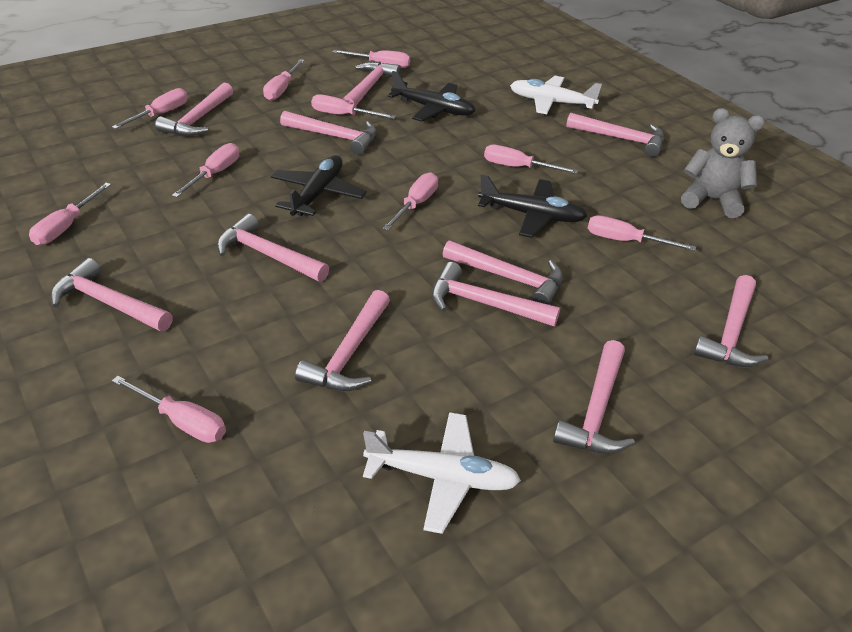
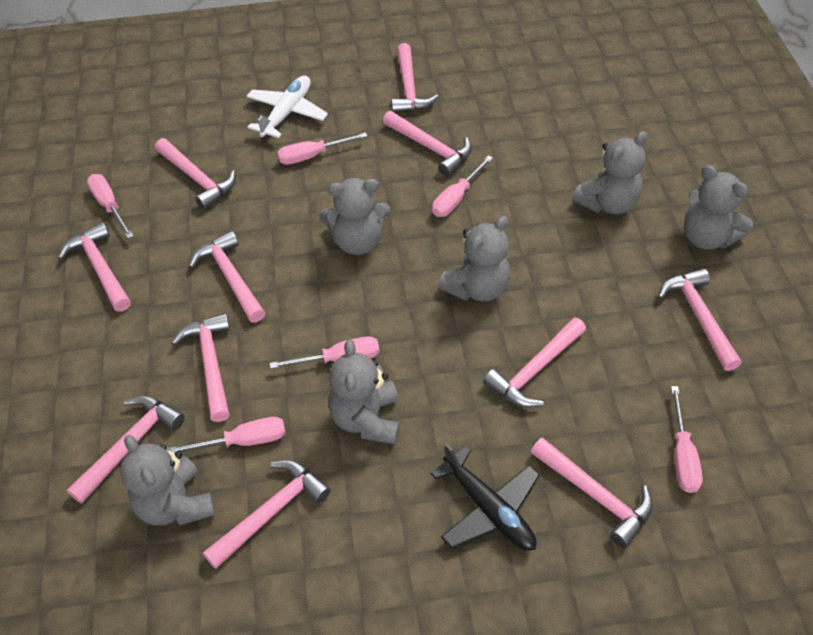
black plane: [271,155,367,216] [388,71,476,122] [478,175,587,238] = 3 -> [431,444,540,551] = 1
grey teddy bear: [681,108,765,218] = 1 -> [120,435,215,526] [319,178,390,255] [328,339,400,444] [438,216,510,301] [572,131,647,214] [684,165,753,249] = 6
pink screwdriver: [29,183,111,245] [112,88,188,129] [112,376,226,443] [172,143,239,197] [263,59,305,101] [311,94,396,119] [333,50,410,68] [383,172,438,231] [484,145,579,174] [587,215,696,251] = 10 -> [87,174,133,239] [170,417,285,453] [269,336,379,369] [277,132,368,165] [432,156,493,217] [671,386,703,493] = 6
white plane: [363,412,521,534] [510,76,602,114] = 2 -> [246,76,328,138] = 1

